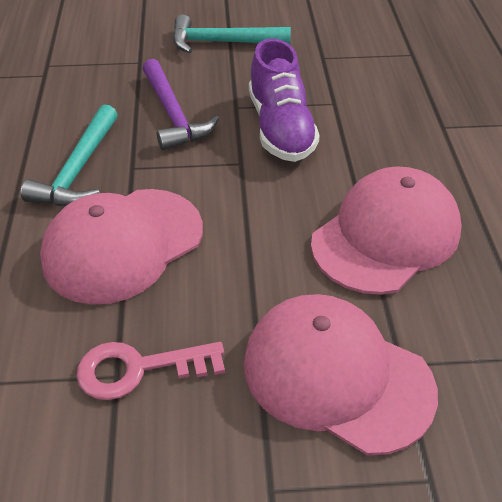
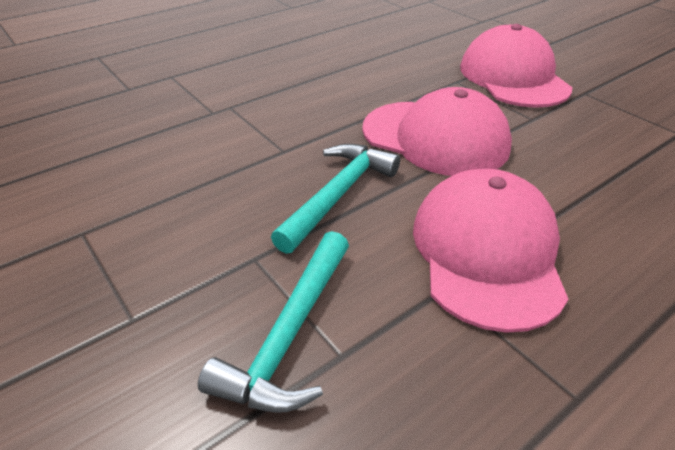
pink key: [76,342,225,400] = 1 -> none = 0
purple hammer: [142,59,219,150] = 1 -> none = 0
purple shoe: [249,38,320,162] = 1 -> none = 0

